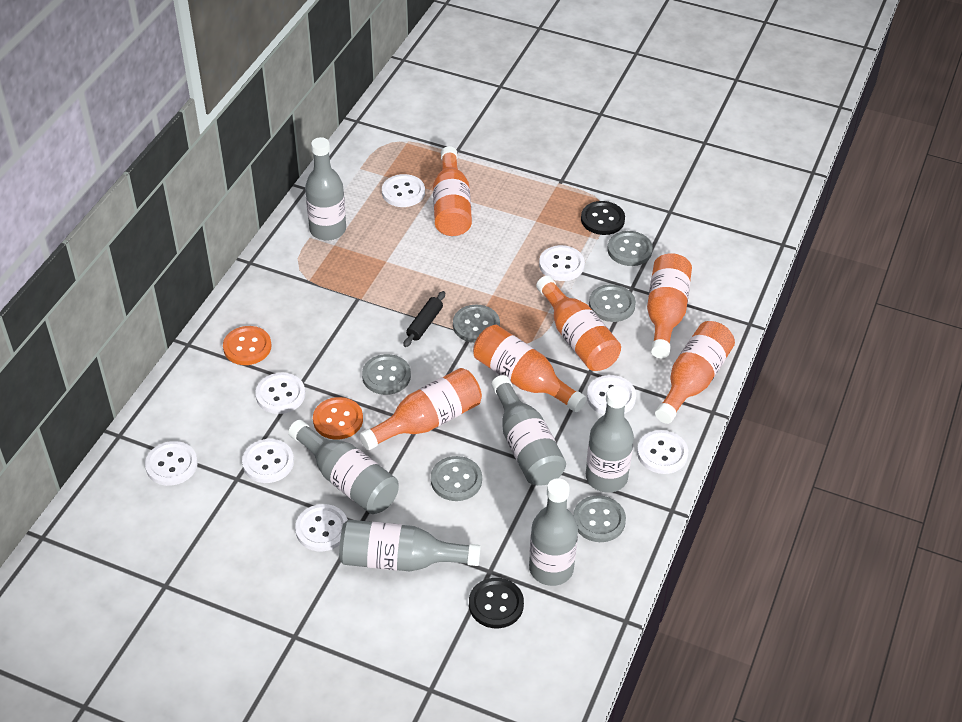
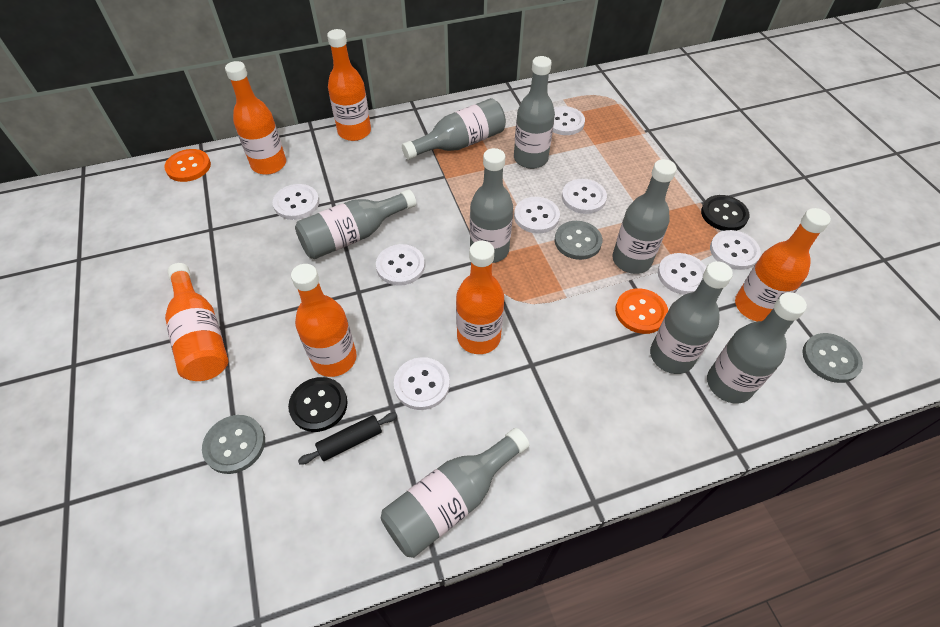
grey bottle: [288,420,399,514] [305,137,346,241] [339,520,481,571] [491,375,566,486] [529,478,578,586] [586,386,634,493] = 6 -> [295,189,416,259] [381,428,529,558] [402,98,506,160] [470,148,513,263] [514,56,555,169] [612,159,677,274] [650,261,733,374] [707,292,807,403] = 8
grey button: [362,354,411,395] [431,456,482,501] [453,305,500,343] [573,495,626,542] [589,285,636,322] [608,231,653,266] = 6 -> [202,415,265,474] [555,221,602,260] [803,333,863,383] = 3

